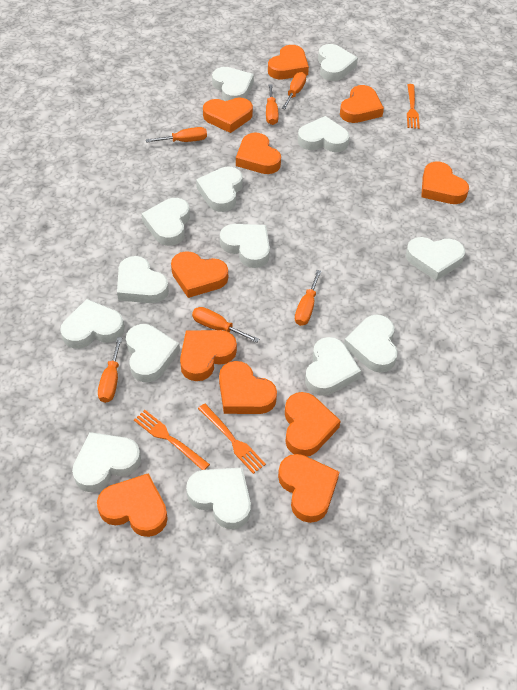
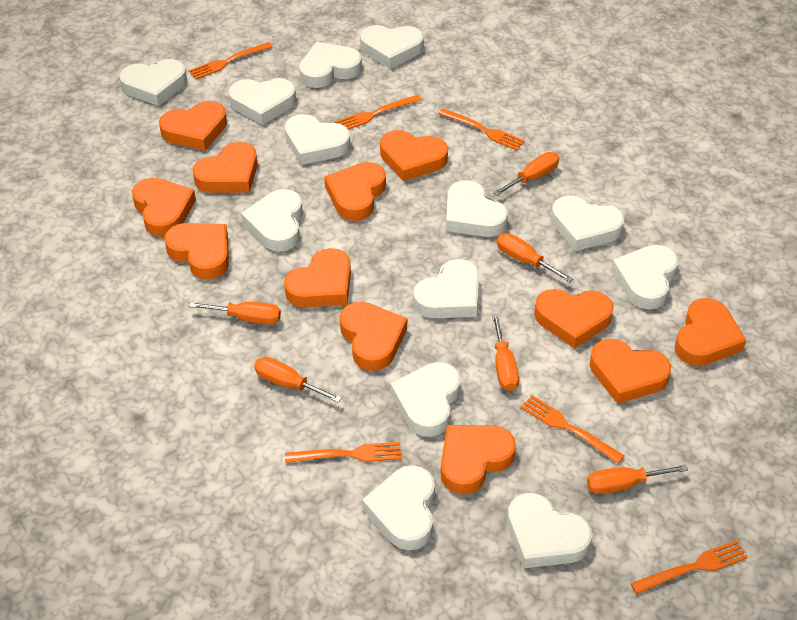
orange fork: [134,410,210,470] [198,403,266,474] [407,84,420,129] = 3 -> [189,42,272,80] [285,442,402,463] [334,95,422,130] [439,108,525,151] [521,395,624,464] [631,540,748,594] = 6
orange heart: [97,473,168,537] [171,251,228,298] [180,330,237,381] [203,98,253,133] [219,361,277,414] [236,132,281,174] [268,45,309,79] [278,454,339,523] [285,392,341,456] [340,85,384,123] [421,162,469,204] = 11 -> [132,178,196,237] [159,101,227,151] [164,223,229,280] [193,142,258,193] [284,248,351,307] [324,162,386,221] [340,302,407,371] [380,130,448,181] [441,425,516,494] [534,289,614,348] [590,339,671,404] [675,298,747,366] = 12
white heart: [60,299,124,349] [72,432,141,492] [117,256,169,303] [126,324,180,382] [141,198,190,246] [186,468,251,529] [196,167,242,212] [212,67,254,101] [220,224,270,268] [298,116,350,152] [305,337,361,396] [318,44,358,81] [344,315,398,373] [406,237,465,281] = 14 -> [119,59,187,106] [229,78,296,125] [241,189,303,252] [285,114,350,165] [299,42,362,88] [360,25,424,69] [362,465,435,550] [390,362,460,437] [413,259,479,318] [446,180,508,237] [507,493,592,568] [551,195,624,251] [611,245,678,309] = 13

